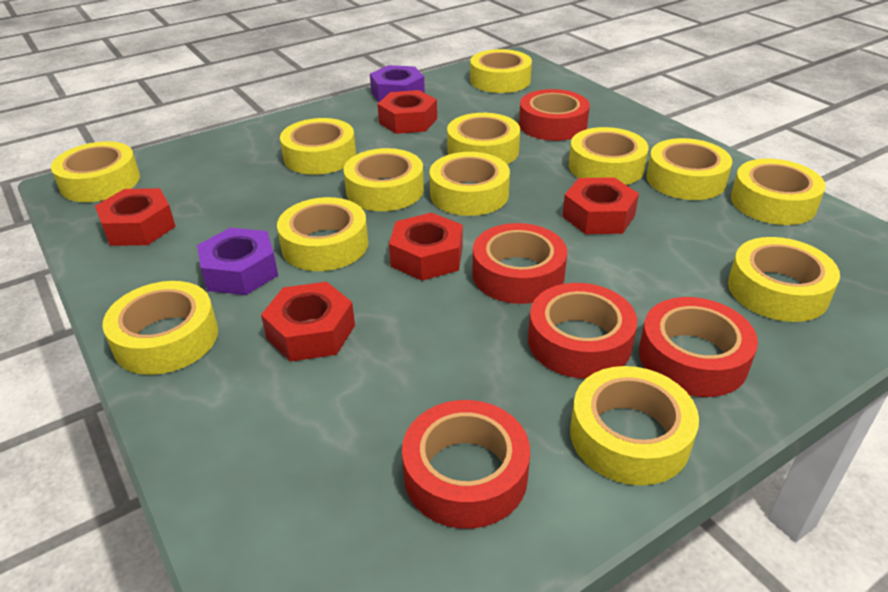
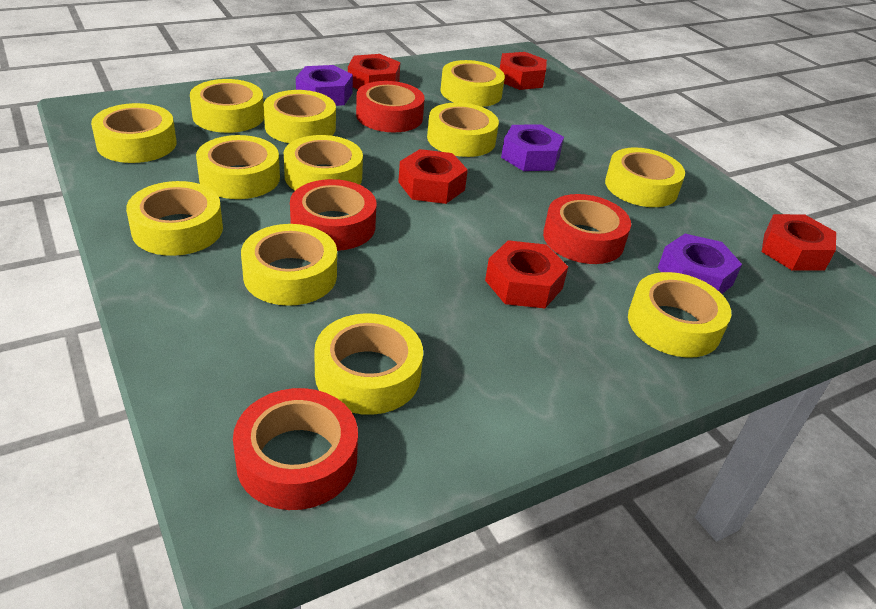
purple nut: [197,228,278,295] [370,65,425,102] = 2 -> [296,65,353,106] [501,124,564,171] [658,234,742,294] = 3
red tape: [402,400,530,529] [473,223,567,304] [519,89,590,141] [528,283,637,379] [639,297,758,397] = 5 -> [233,388,358,510] [290,179,376,251] [356,81,425,132] [543,194,631,264] = 4
yellow tape: [51,141,140,202] [102,281,218,375] [277,197,368,271] [280,118,356,175] [343,148,424,211] [429,152,510,216] [447,113,520,164] [470,49,532,93] [568,127,649,185] [570,366,699,486] [646,138,732,200] [728,237,840,322] [731,159,826,225] = 13 -> [91,103,176,163] [126,181,223,256] [190,79,264,133] [196,135,280,199] [241,224,337,306] [264,90,336,143] [284,135,363,191] [314,313,423,415] [427,103,499,157] [440,60,505,107] [605,147,685,207] [628,272,731,358] = 12

